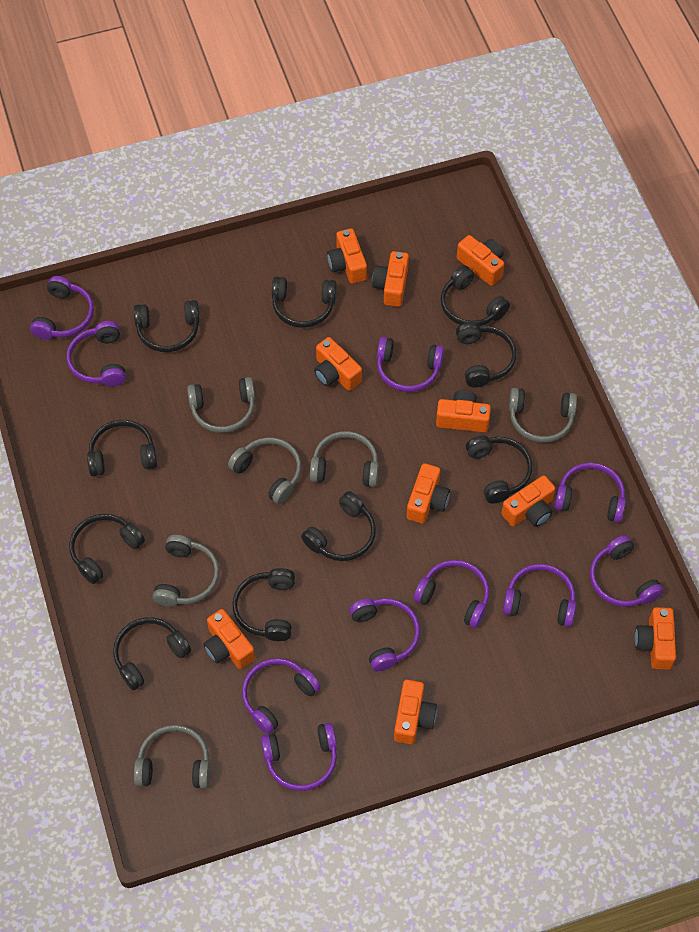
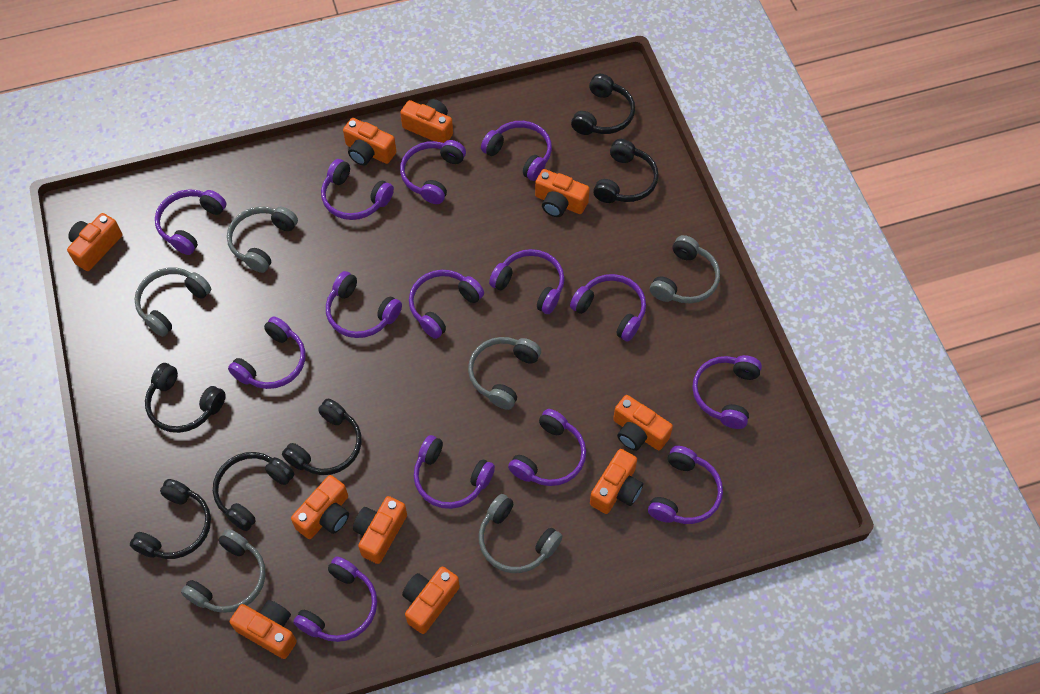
black headphones: [69,514,145,584] [87,420,157,477] [113,617,191,690] [134,300,200,352] [232,568,295,641] [272,277,337,328] [301,491,376,561] [441,265,510,326] [456,322,517,388] [466,435,532,504] = 10 -> [130,479,211,559] [145,363,226,433] [213,452,294,531] [282,399,362,475] [571,74,635,135] [593,139,659,203] = 6
purple headphones: [30,276,94,340] [67,321,126,386] [242,658,321,734] [261,723,337,791] [349,598,420,671] [377,337,444,392] [414,560,489,628] [503,564,576,627] [554,462,626,523] [590,535,664,607] = 10 -> [155,189,227,255] [228,317,305,389] [293,557,377,642] [321,159,394,220] [326,271,402,338] [400,140,466,204] [409,270,484,339] [414,435,495,509] [481,121,552,181] [489,249,564,314] [508,409,586,486] [570,274,646,341] [648,446,723,524] [692,355,762,429] = 14

